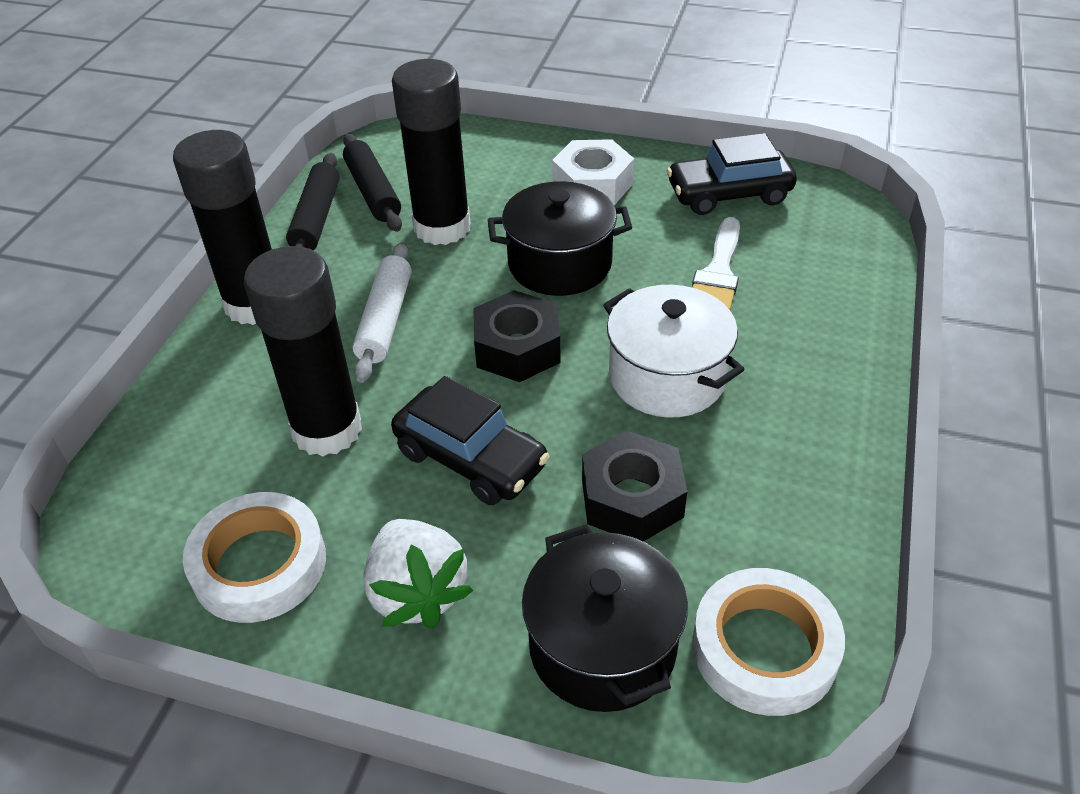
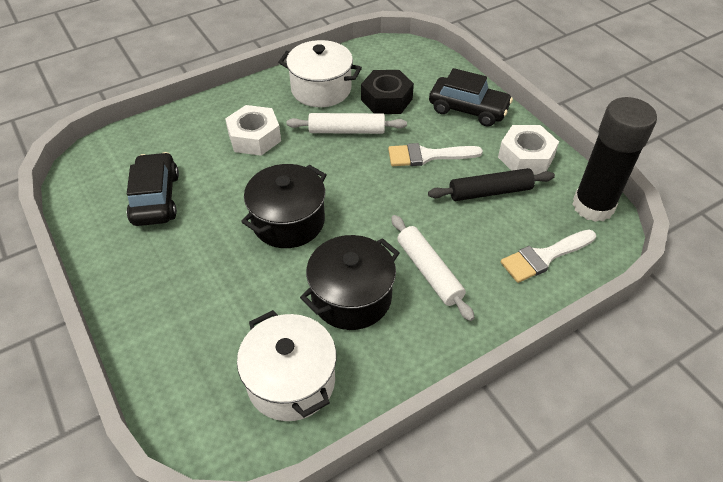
black glue stick: [173,130,272,325] [244,246,362,457] [392,59,471,245] = 3 -> [572,97,657,222] = 1
black nut: [473,290,561,382] [582,431,687,542] = 2 -> [361,70,414,114] = 1
black rolling pin: [286,153,340,250] [343,134,402,232] = 2 -> [428,168,555,201] = 1
white brush: [692,217,740,310] = 1 -> [388,143,483,166] [501,230,596,283] = 2
white nut: [552,139,634,205] = 1 -> [225,105,281,156] [498,125,559,175] = 2
white pot: [603,285,745,418] = 1 -> [237,310,337,421] [278,40,362,107] = 2
white rolling pin: [352,242,411,383] = 1 -> [287,113,407,134] [391,215,475,321] = 2
white strawberry: [364,519,473,628] = 1 -> none = 0
white tape: [183,492,326,623] [692,568,845,716] = 2 -> none = 0

